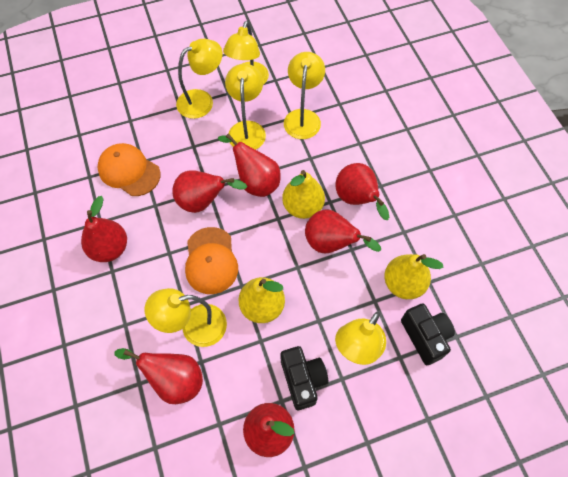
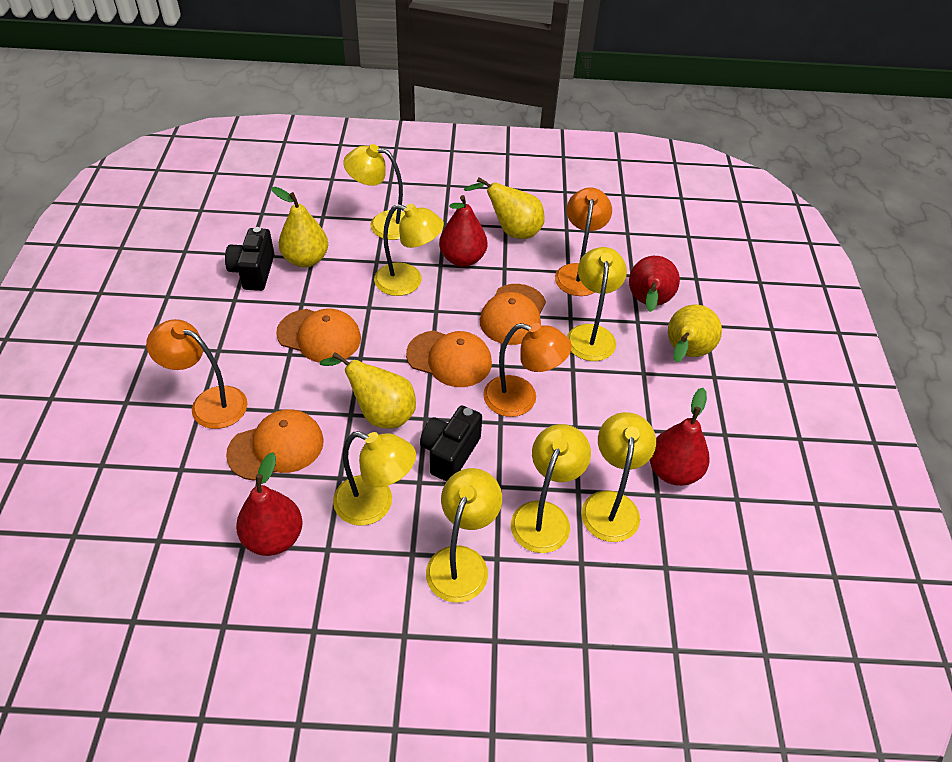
orange cap: [98,143,161,196] [185,227,238,294] = 2 -> [226,409,324,481] [276,309,361,363] [406,331,492,387] [480,284,546,345] = 4
orange lamp: none = 0 -> [146,319,248,429] [483,323,572,417] [555,188,612,296] = 3
red pear: [81,196,127,262] [114,348,203,404] [172,170,247,213] [218,133,281,197] [243,403,295,457] [305,209,381,253] [335,163,389,220] = 7 -> [236,452,303,556] [439,195,487,267] [629,256,680,312] [650,388,710,486] = 4
yellow lamp: [145,288,227,347] [176,39,222,119] [223,21,269,85] [225,64,266,150] [284,52,325,139] [335,311,386,365] = 6 -> [333,431,416,525] [343,144,405,240] [374,204,444,296] [426,468,502,603] [511,424,591,553] [567,247,627,361] [581,412,656,542] = 7
yellow pear: [238,277,285,323] [282,170,325,219] [384,254,444,299] = 3 -> [272,187,328,268] [320,352,416,429] [463,177,545,239] [668,304,722,362] = 4

